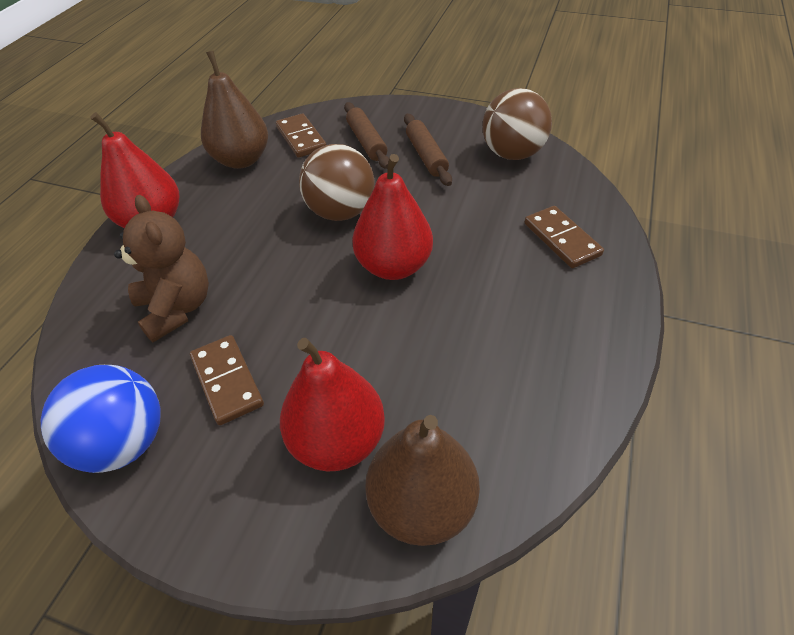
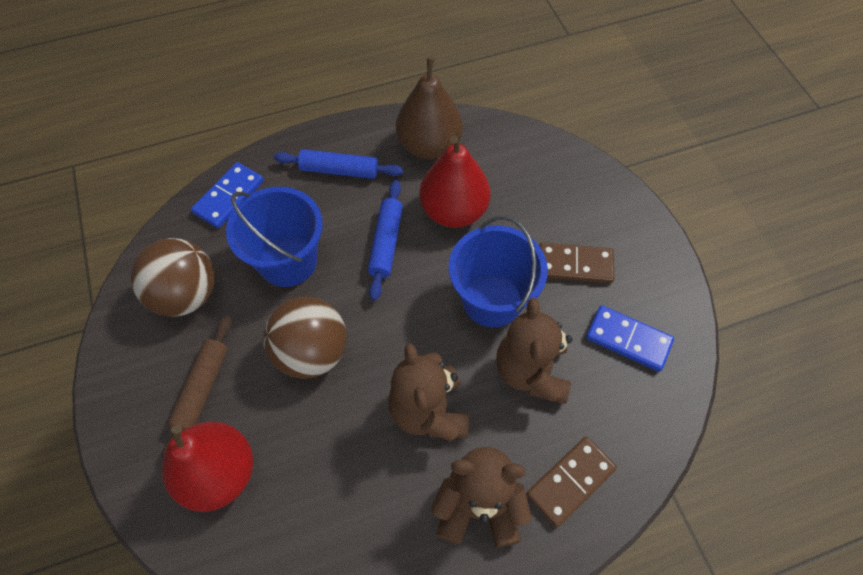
blue ball: [41,365,160,473] = 1 -> none = 0
blue bucket: none = 0 -> [226,187,323,287] [449,216,548,327] = 2
blue domino: none = 0 -> [191,162,264,228] [586,305,674,372] = 2
blue rolling pin: none = 0 -> [274,149,403,179] [368,180,403,301] = 2
brown domino: [190,335,264,425] [276,113,326,158] [524,206,604,268] = 3 -> [526,436,617,527] [539,242,615,283] = 2
brown pear: [201,50,268,169] [365,415,480,546] = 2 -> [396,57,463,159] = 1
brown rolling pin: [344,102,389,169] [404,114,452,186] = 2 -> [162,315,232,458] = 1
brown teddy bear: [114,195,209,342] = 1 -> [388,343,469,441] [431,447,532,548] [496,298,572,404] = 3
red pear: [90,112,179,228] [280,338,385,471] [352,154,433,280] = 3 -> [162,422,253,512] [419,136,491,228] = 2

